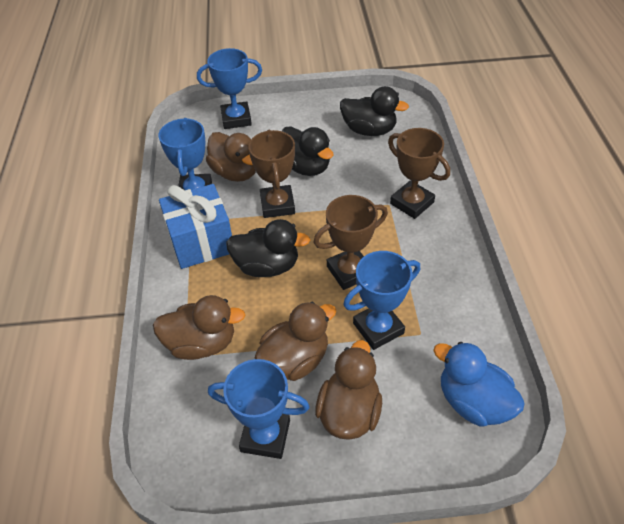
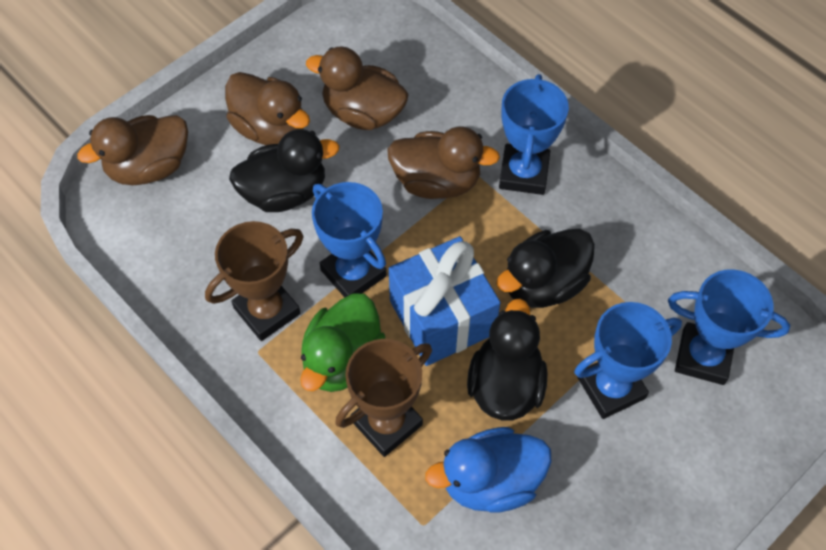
brown trophy: [248,130,295,218] [313,195,388,290] [388,128,450,219] = 3 -> [205,221,303,341] [335,339,432,457] = 2
green duck: none = 0 -> [300,293,385,392] = 1

